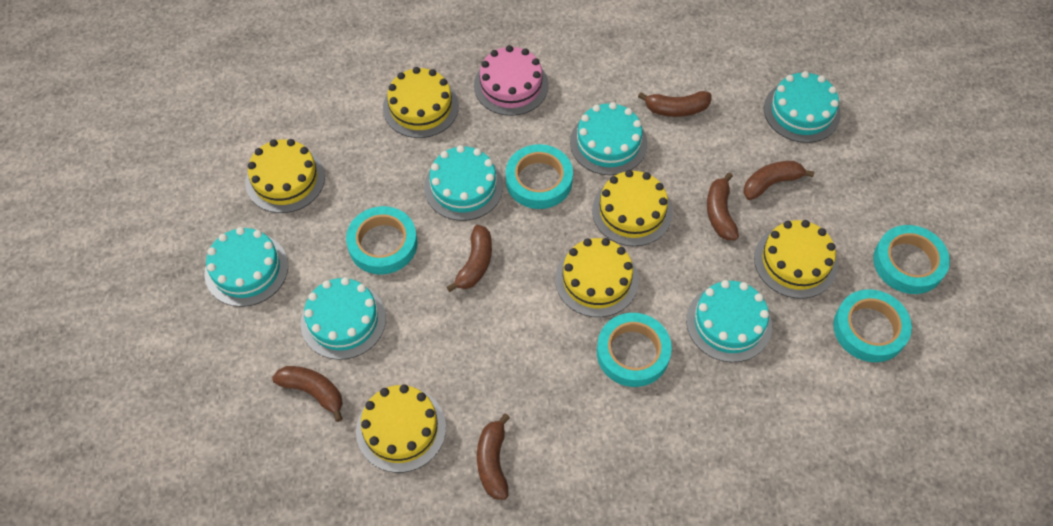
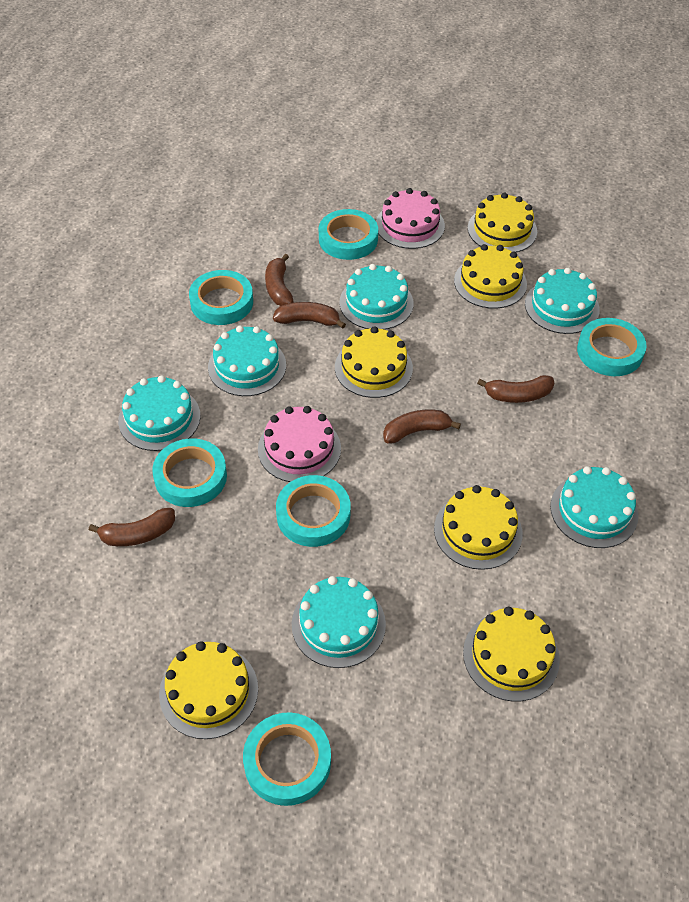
brown banana: [272,366,343,422] [447,225,492,292] [477,413,510,500] [638,91,712,117] [707,172,739,240] [743,161,814,200] = 6 -> [89,508,175,546] [265,254,294,306] [273,302,346,329] [383,410,461,444] [477,375,554,403] = 5
pink cake: [474,45,549,116] = 1 -> [258,406,341,482] [376,188,445,249] = 2
turquoise tape: [346,206,418,274] [506,144,573,209] [597,313,672,387] [833,289,912,362] [873,225,950,294] = 5 -> [152,438,227,507] [189,270,253,325] [243,712,331,806] [276,475,351,547] [319,209,378,260] [577,318,647,376] = 6

